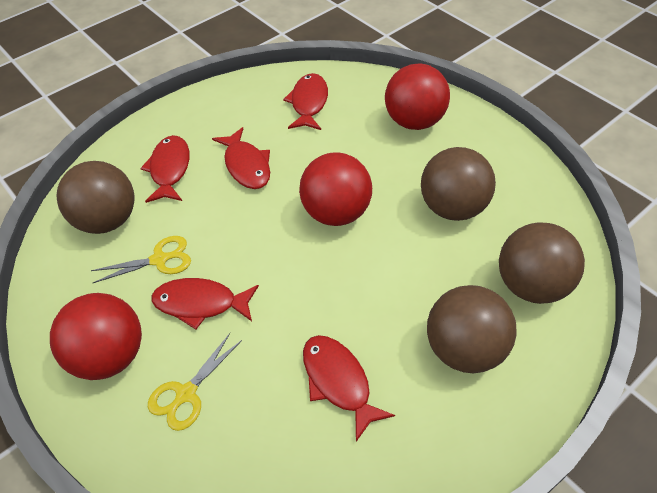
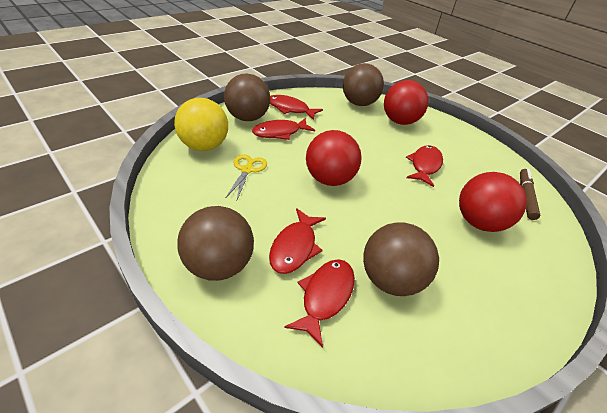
brown marker: none = 0 -> [520,169,540,220] = 1
yellow ball: none = 0 -> [174,98,228,151] = 1
yellow scissors: [91,236,191,283] [148,333,242,431] = 2 -> [226,154,267,200] = 1

